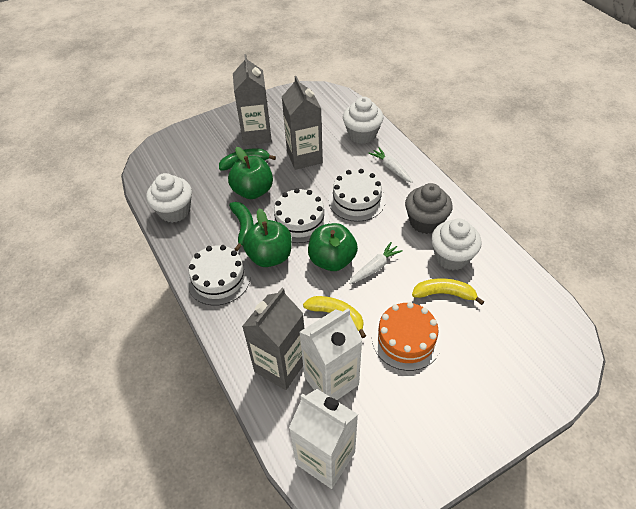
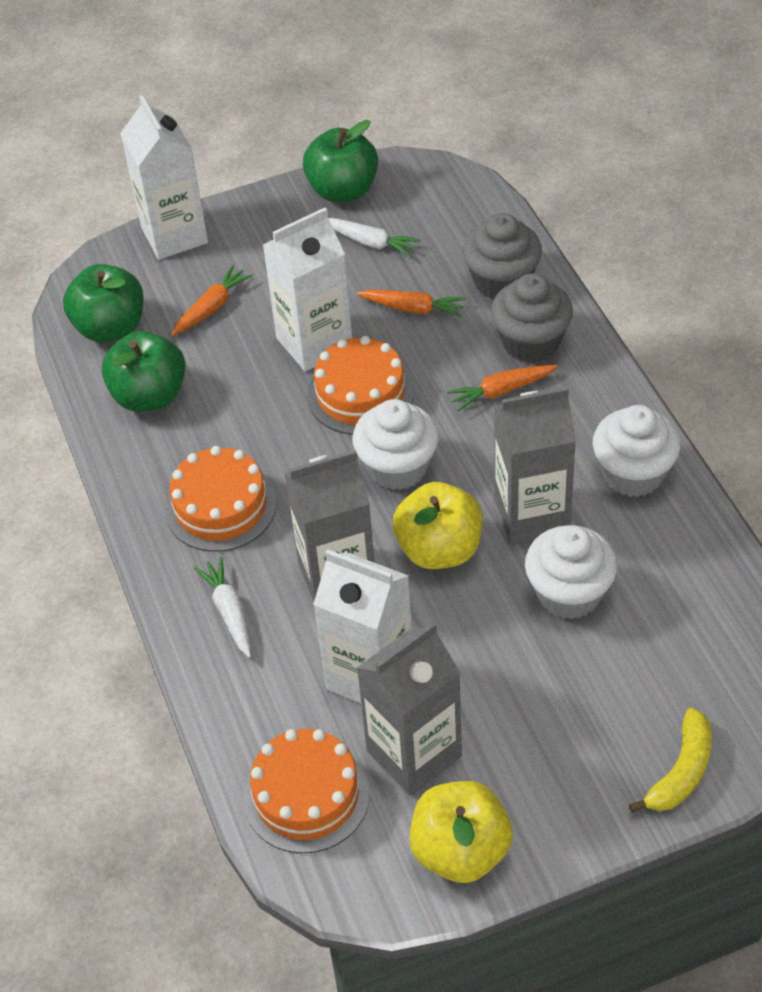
green banana: [219,149,276,171] [229,202,254,251] = 2 -> none = 0
grey cupcake: [405,183,453,234] = 1 -> [463,213,542,300] [491,273,573,363] = 2
orange cake: [372,302,442,371] = 1 -> [165,446,277,552] [243,729,370,853] [307,336,414,435] = 3
orange carrot: none = 0 -> [171,265,253,336] [357,290,466,318] [447,365,558,412] = 3
white cake: [187,245,251,306] [271,188,329,243] [328,169,386,222] = 3 -> none = 0
white carton: [289,389,358,489] [299,308,362,400] = 2 -> [120,95,208,260] [263,207,352,372] [313,549,412,703] = 3
yellow apple: none = 0 -> [393,482,483,569] [410,781,513,883] = 2
yellow banana: [303,296,366,338] [412,278,484,305] = 2 -> [629,708,712,813] = 1

